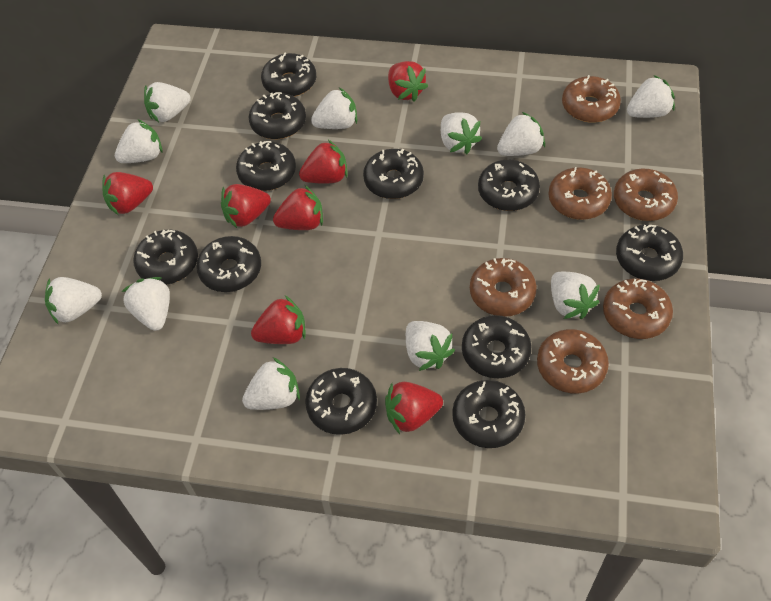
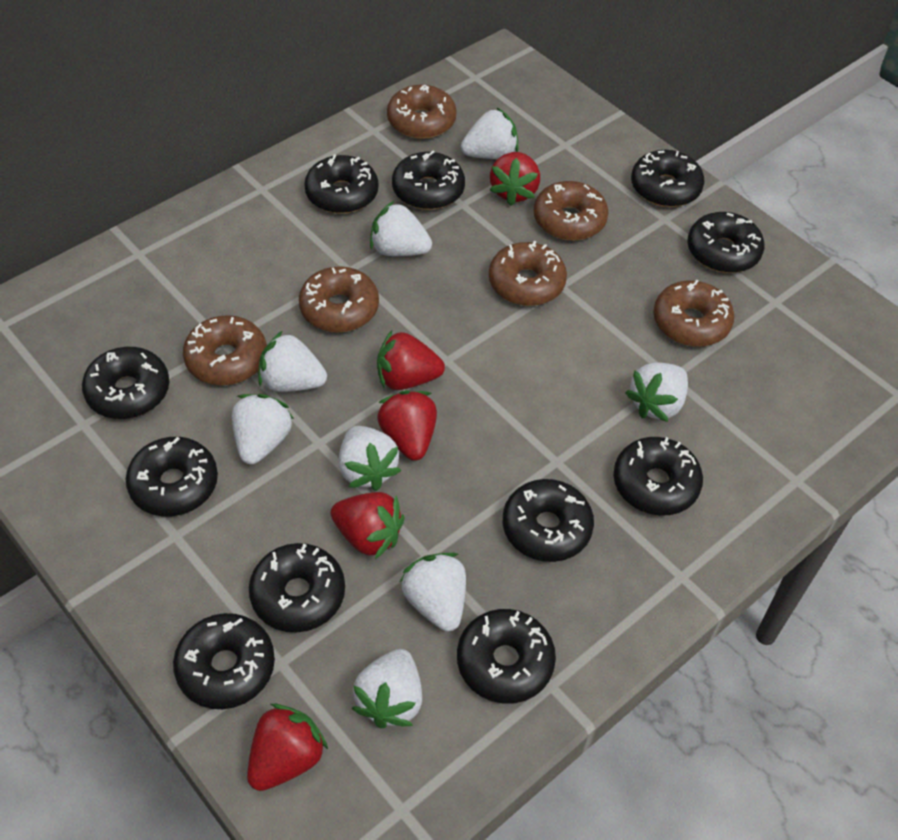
red strawberry: [102,172,153,215] [221,184,271,228] [251,295,306,344] [273,185,323,230] [299,140,348,183] [385,382,443,434] [388,61,428,102] = 7 -> [247,704,328,791] [331,492,405,559] [377,330,445,390] [377,390,437,461] [489,152,540,206] = 5
white strawberry: [45,277,102,325] [115,119,162,163] [121,277,170,331] [144,82,191,122] [242,357,300,410] [311,87,357,129] [406,321,455,371] [441,112,482,154] [497,112,545,156] [551,272,600,319] [627,75,675,118] = 11 -> [232,394,294,464] [259,331,327,392] [339,426,401,491] [352,649,422,728] [370,201,432,256] [400,553,466,632] [461,108,518,159] [625,362,688,422] = 8

